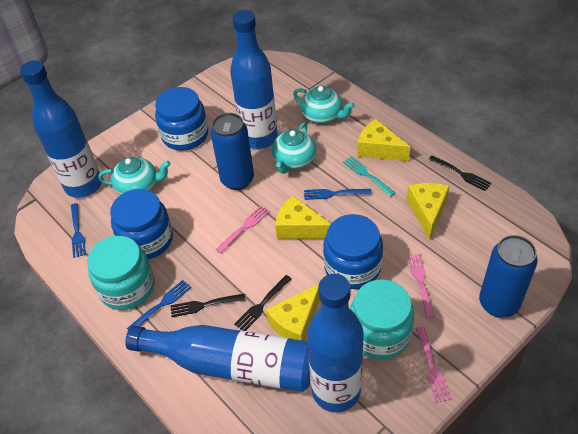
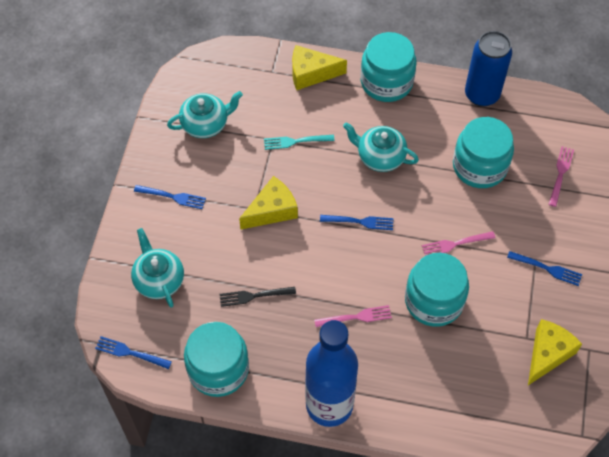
black fork: [171,294,245,317] [234,275,292,331] [428,156,491,191] = 3 -> [220,287,296,307] = 1
blue bottle: [20,60,102,198] [125,325,310,392] [230,10,278,149] [307,274,364,412] = 4 -> [305,320,358,427] = 1
blue can: [211,113,254,190] [479,235,538,318] = 2 -> [465,31,512,107] = 1
blue fork: [71,203,86,258] [127,280,191,330] [304,189,372,200] = 3 -> [95,336,172,369] [134,185,206,209] [320,215,394,230] [507,251,582,286] = 4
blue jar: [110,189,173,259] [155,87,208,151] [323,214,383,289] = 3 -> none = 0
turquoise jar: [87,236,155,310] [350,279,414,359] = 2 -> [184,322,249,397] [361,32,416,102] [405,253,469,327] [453,117,514,188] = 4
yellow cheese: [266,284,320,341] [275,195,331,239] [357,119,410,161] [407,183,450,240] = 4 -> [239,176,298,229] [292,45,347,90] [528,319,582,385] = 3

